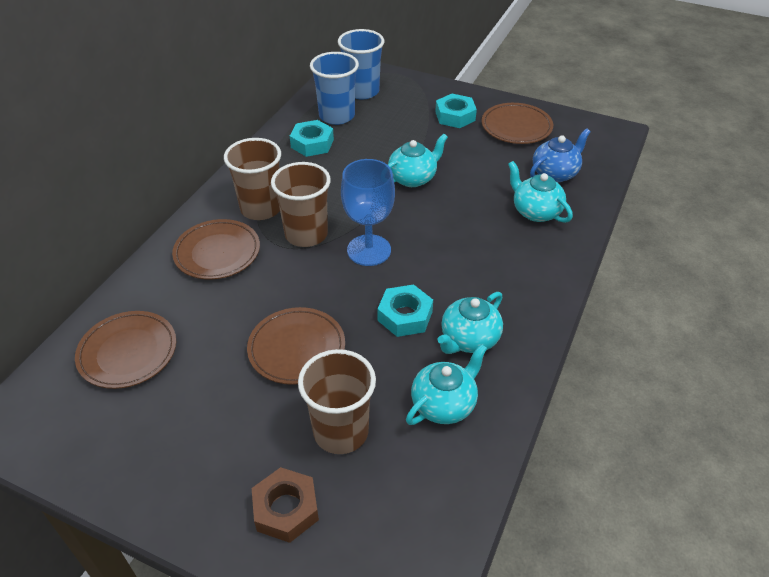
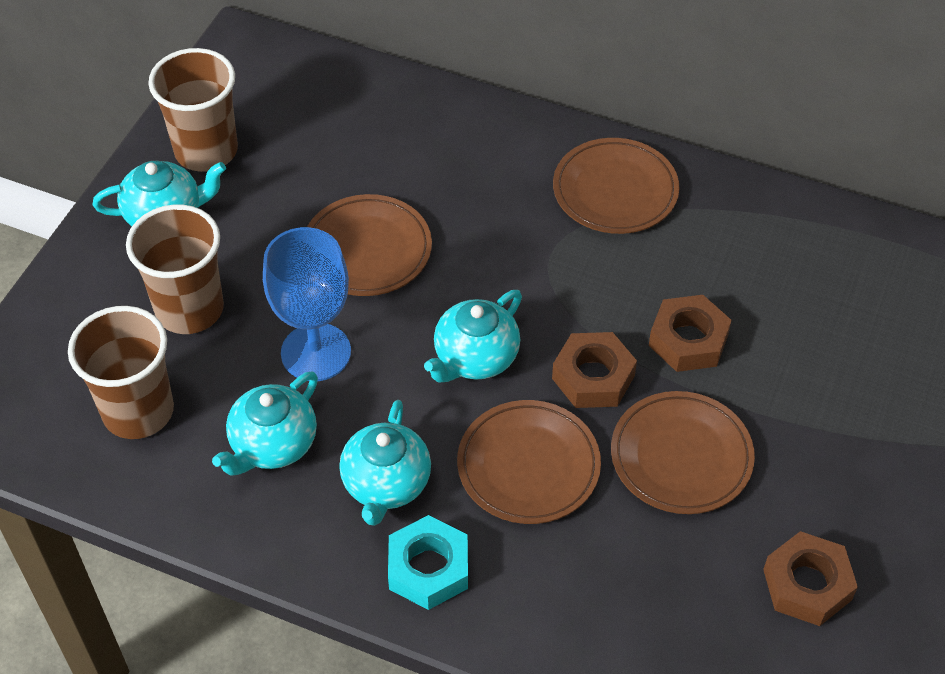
blue cup: [310,52,359,125] [338,29,384,99] = 2 -> none = 0
blue teapot: [530,128,591,183] = 1 -> none = 0
brown nut: [252,467,319,543] = 1 -> [552,332,637,408] [649,295,732,372] [763,531,858,626] = 3
turquoise nut: [290,120,334,157] [378,284,433,337] [435,94,477,128] = 3 -> [388,515,468,610] = 1

